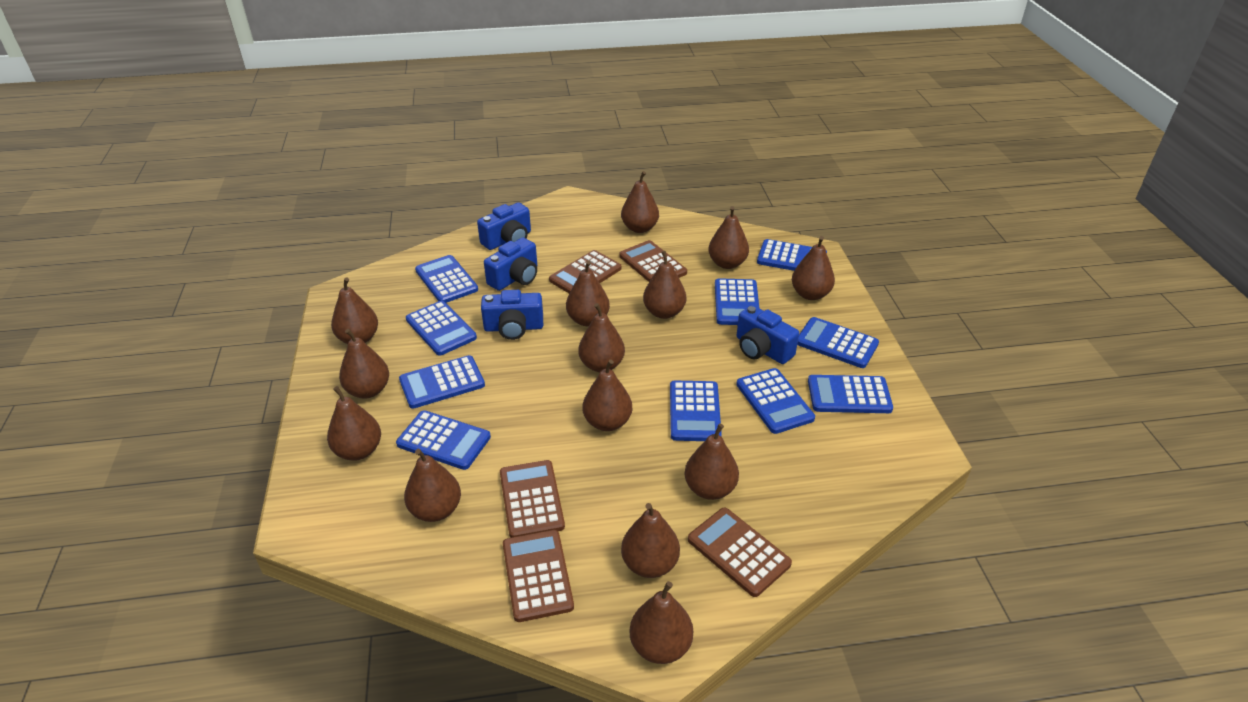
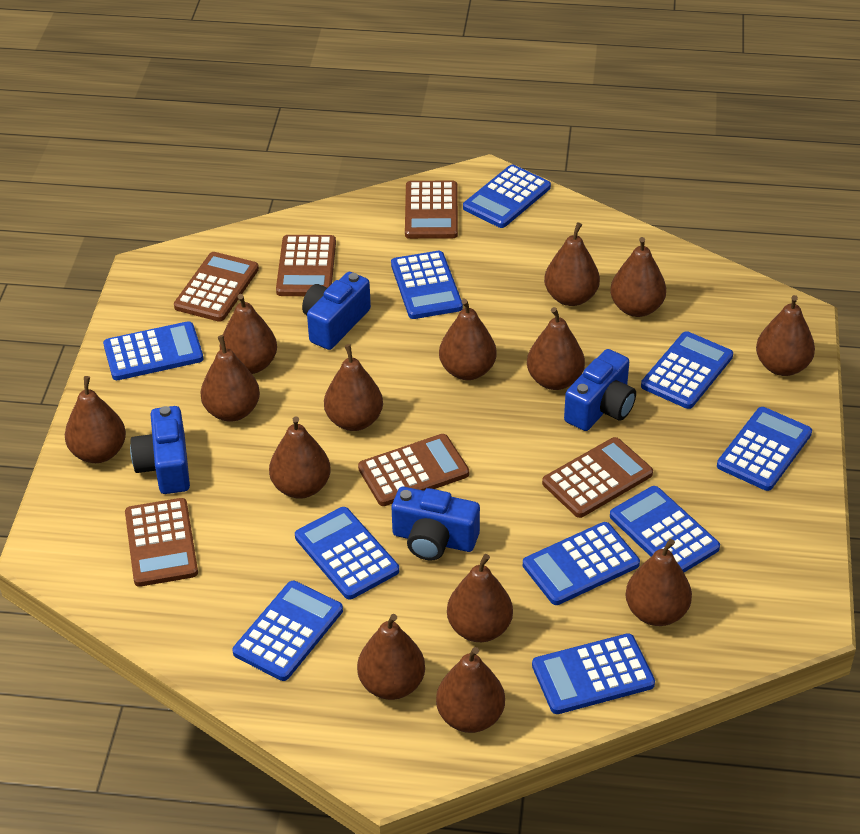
brown calculator: [500,460,565,538] [503,530,574,622] [549,250,621,293] [619,240,687,282] [688,507,792,597] = 5 -> [125,498,198,587] [174,252,259,322] [276,235,336,296] [358,434,469,506] [405,181,458,239] [542,437,653,518] = 6

